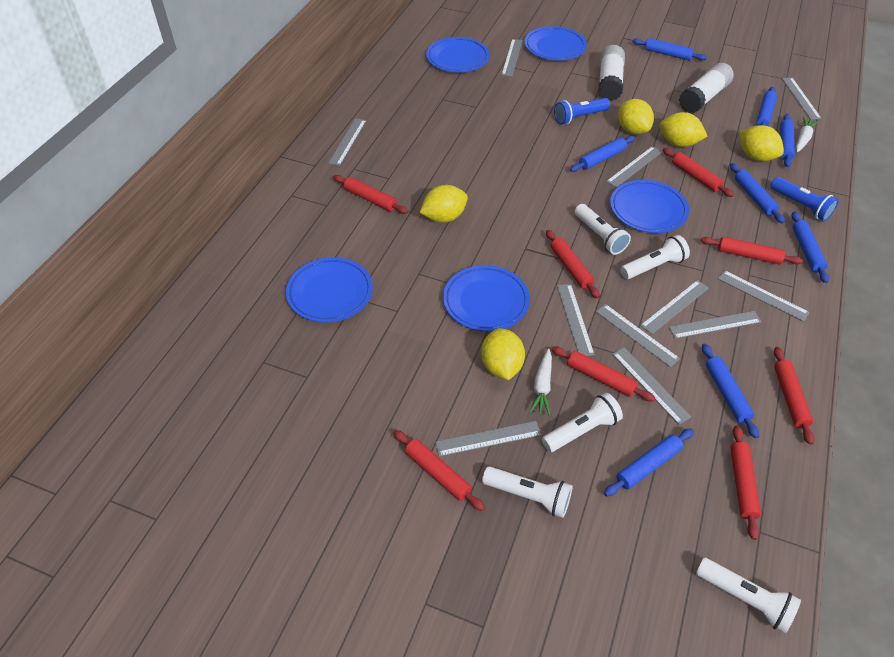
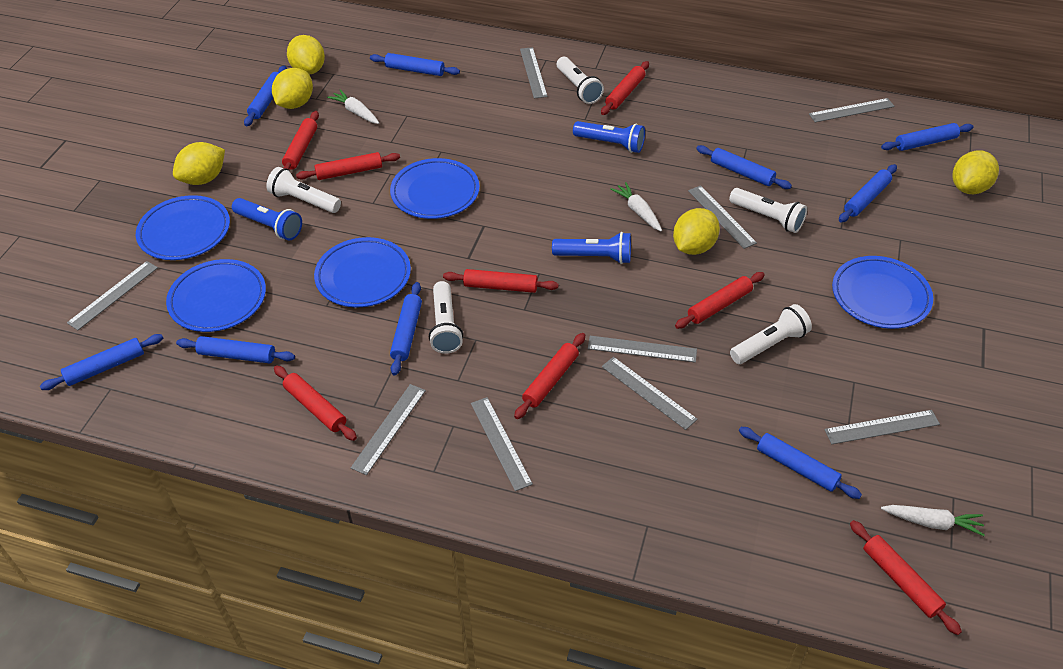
blue flashlight: [554,98,610,124] [770,177,839,221] = 2 -> [232,198,302,240] [552,232,631,264] [573,121,645,153] = 3
blue rolling pin: [570,136,635,172] [604,428,694,497] [632,38,707,61] [702,344,759,438] [730,163,785,223] [756,87,777,126] [780,114,795,167] [791,211,829,283] = 8 -> [40,334,163,390] [176,336,295,363] [244,65,287,126] [370,53,460,76] [390,282,422,376] [696,145,792,189] [739,427,862,499] [839,164,897,222] [881,123,974,151] = 9
grey ruler: [328,118,366,166] [435,421,541,457] [502,39,522,77] [557,284,595,356] [596,304,680,367] [606,146,662,188] [612,347,691,425] [640,280,709,334] [669,311,761,339] [718,270,810,322] [782,78,822,120] = 11 -> [67,261,158,330] [351,384,426,475] [471,397,533,491] [520,47,548,98] [588,336,697,363] [602,357,698,430] [688,185,757,249] [809,98,895,122] [824,410,940,444] = 9
white carrot: [530,349,552,416] [796,117,818,152] = 2 -> [327,89,379,124] [610,182,662,232] [881,505,985,536] = 3
white glue stick: [598,45,625,101] [679,63,734,113] = 2 -> none = 0

